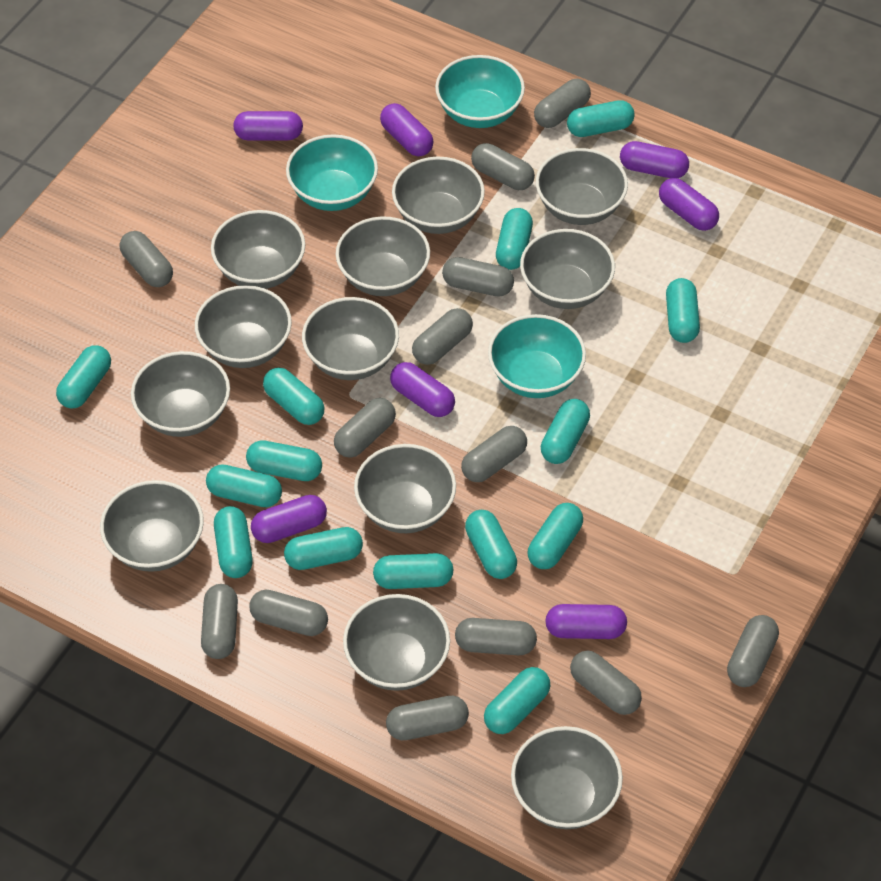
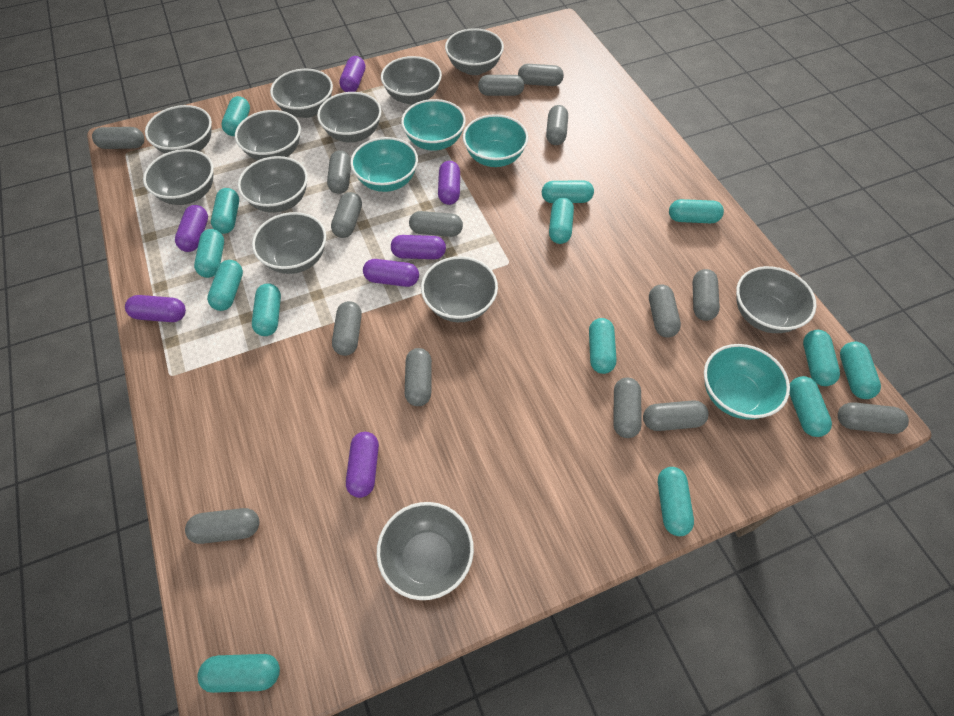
grey capsule: [120,231,173,287] [201,584,238,659] [249,589,328,636] [334,398,396,458] [386,696,469,740] [412,308,473,365] [442,257,514,297] [455,618,537,655] [461,426,527,482] [471,143,535,190] [534,79,591,128] [570,651,642,715] [727,615,779,687] = 13 -> [92,127,144,149] [185,508,259,544] [327,150,351,194] [331,192,362,238] [332,301,362,356] [405,348,432,406] [409,211,463,237] [478,75,524,96] [518,64,564,86] [546,105,568,145] [613,378,642,438] [643,400,709,431] [649,284,681,338] [692,269,720,321] [838,402,909,434] = 15
turquoise bowl: [286,134,378,211] [435,55,525,128] [488,314,586,398] = 3 -> [351,137,418,192] [401,99,466,151] [463,114,528,167] [704,344,790,420] = 4

